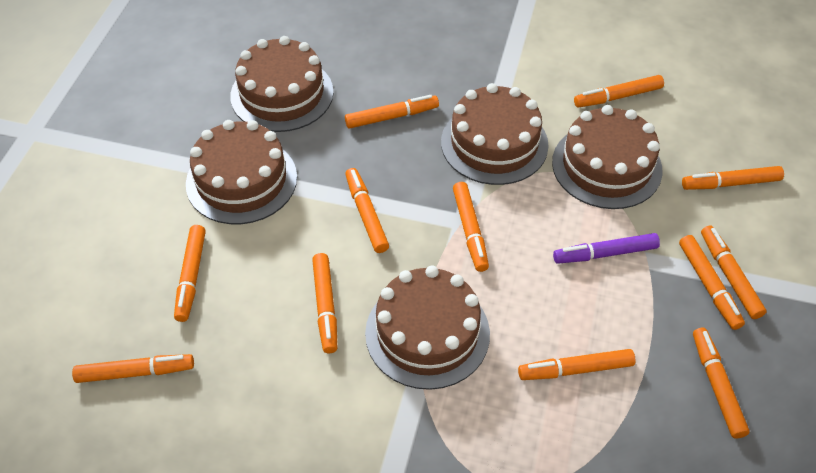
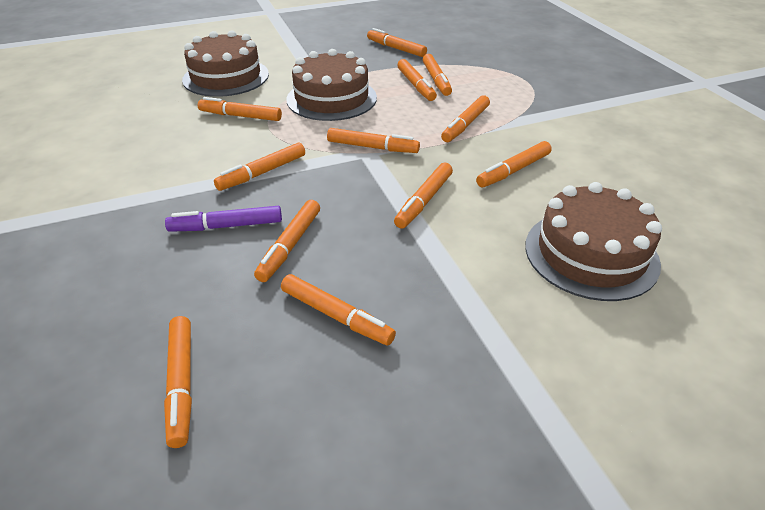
brown cake: [186,120,297,224] [230,36,333,132] [365,265,490,390] [441,83,549,185] [552,105,663,209] = 5 -> [182,30,269,97] [286,49,377,121] [525,182,662,301] = 3

